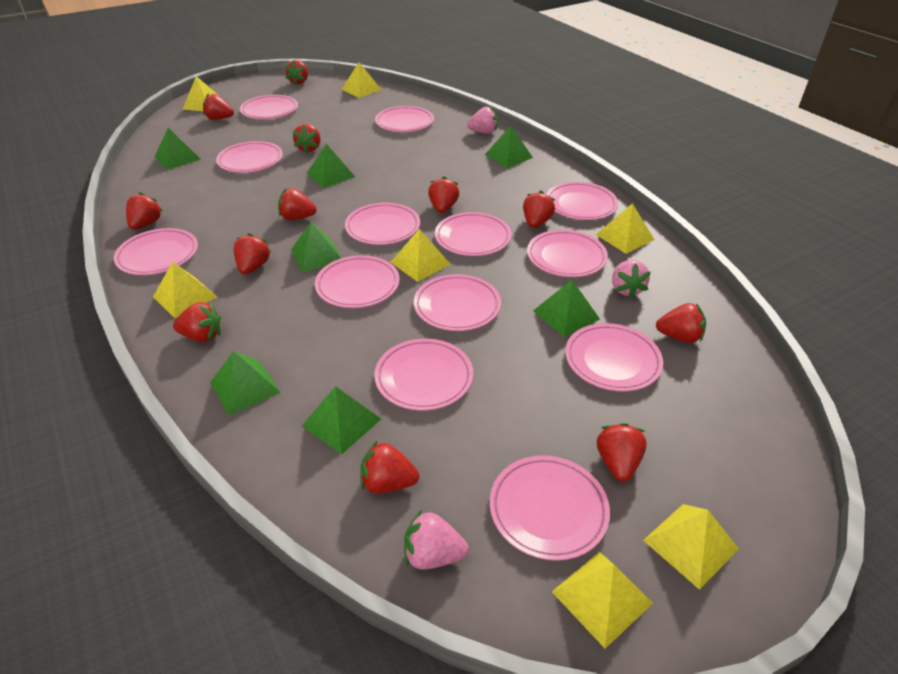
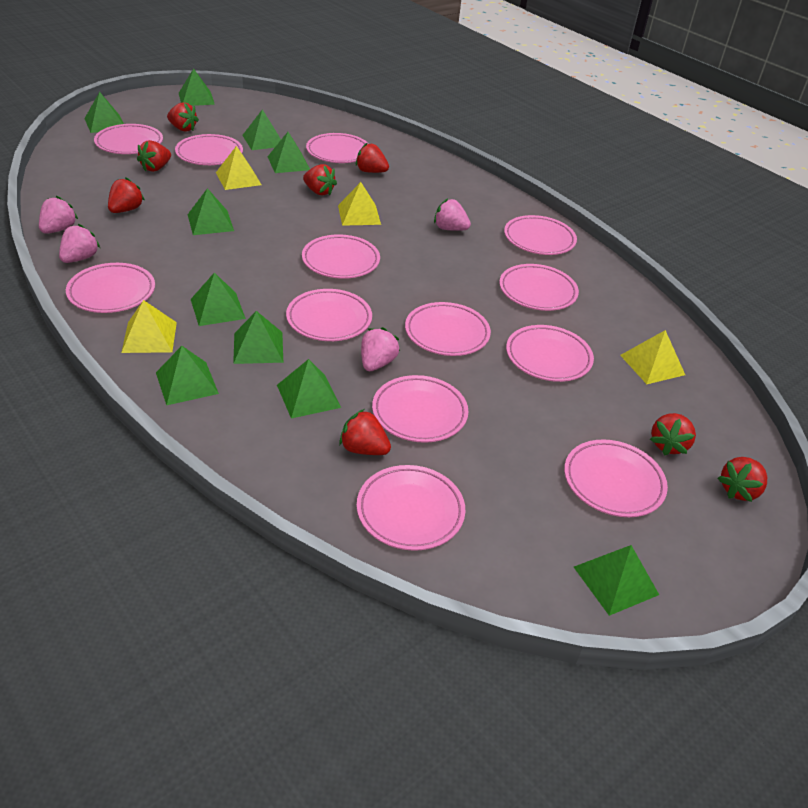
green pyramid: [155,128,201,170] [210,351,281,416] [291,222,341,273] [302,386,381,455] [306,144,355,188] [485,126,533,168] [533,280,600,337] = 7 -> [84,92,124,133] [156,346,219,405] [179,68,215,106] [187,188,234,235] [191,273,246,326] [233,311,283,364] [242,109,281,150] [268,132,310,173] [277,359,341,419] [574,545,659,616] = 10
pink strawberry: [404,509,468,570] [467,107,498,134] [612,260,651,299] = 3 -> [39,196,78,234] [59,224,100,263] [361,327,400,371] [434,199,471,231] = 4
red strawberry: [126,192,163,230] [173,302,221,342] [203,93,234,120] [234,233,271,275] [278,188,317,220] [285,60,308,85] [293,124,320,153] [360,441,419,494] [428,176,459,213] [523,191,555,228] [597,423,647,482] [656,303,706,343] = 12 -> [108,177,145,213] [137,140,171,172] [167,102,199,132] [303,164,337,196] [339,409,391,455] [356,142,389,173] [650,413,696,456] [718,457,767,502] = 8
yellow pyramid: [153,262,217,318] [183,76,218,111] [342,62,382,98] [391,229,451,282] [552,552,653,648] [596,203,654,254] [643,504,739,590] = 7 -> [121,300,177,353] [216,146,262,190] [338,182,381,226] [620,330,685,384] = 4

